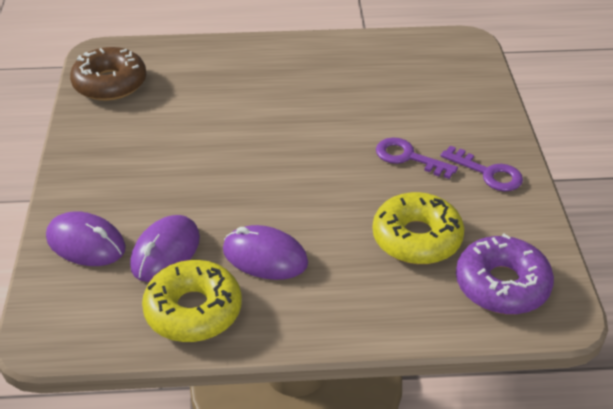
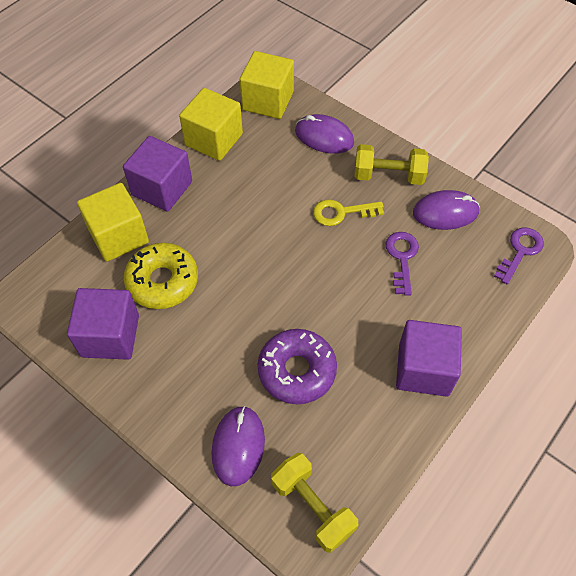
brown donut: [70,47,146,101] = 1 -> none = 0
purple cube: none = 0 -> [67,288,139,360] [123,136,192,212] [396,320,462,397] = 3
yellow cube: none = 0 -> [77,183,149,262] [179,88,243,161] [240,51,294,119] = 3
yellow donut: [142,260,242,342] [373,192,464,264] = 2 -> [124,243,198,309] = 1
yellow dumbbell: none = 0 -> [271,453,358,553] [354,144,429,185] = 2
yellow key: none = 0 -> [313,199,384,226] = 1

